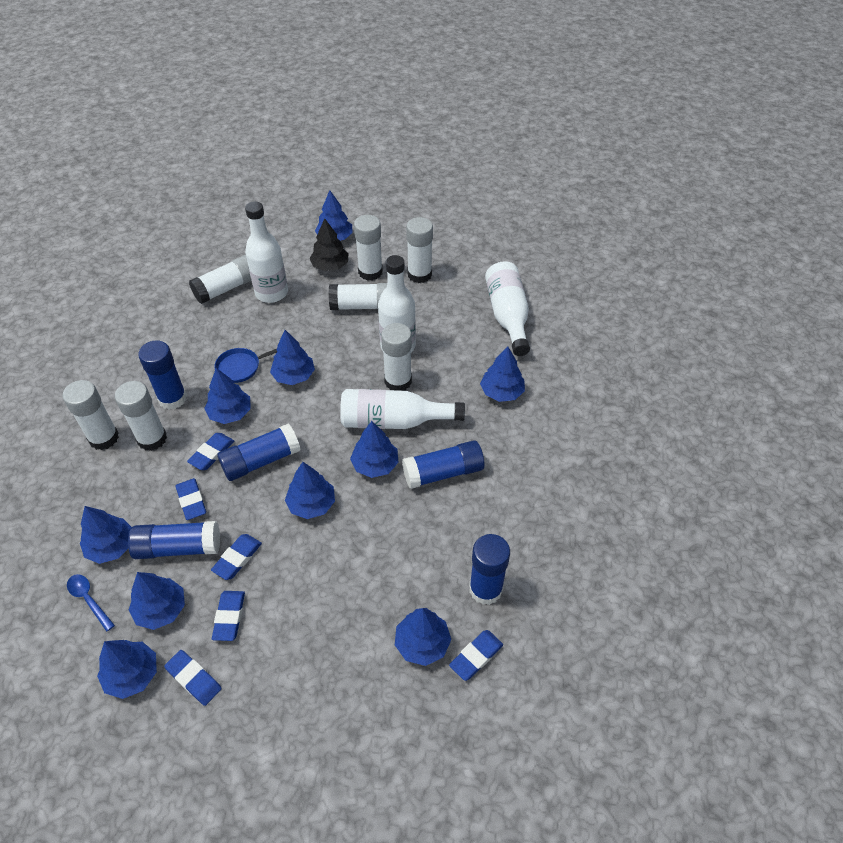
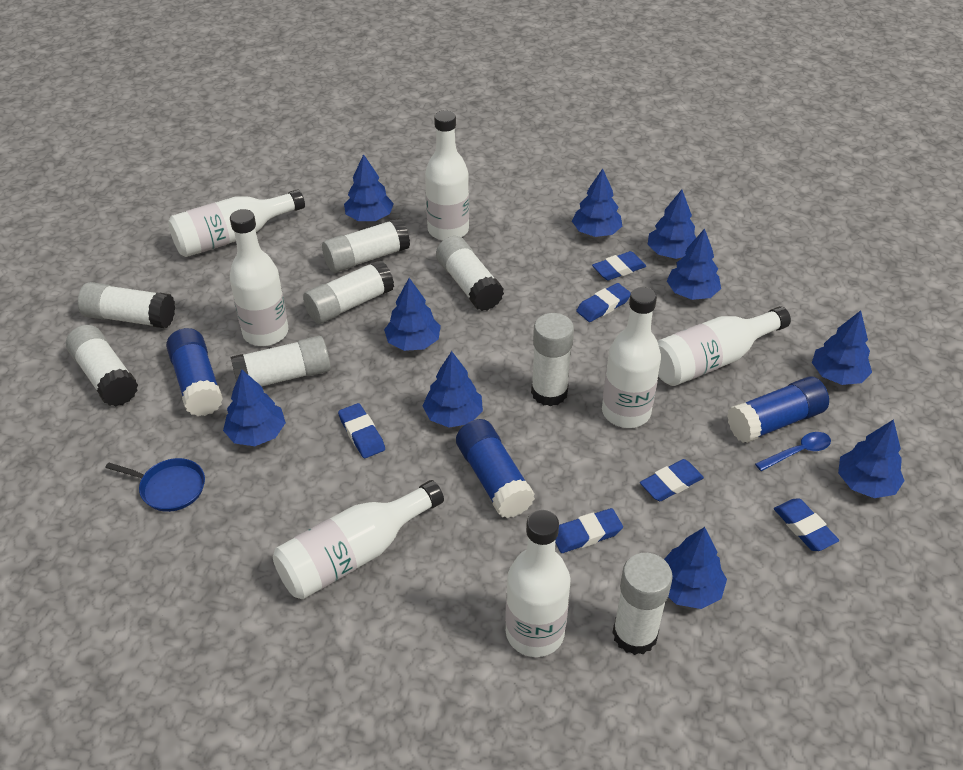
black tree: [310,218,349,271] = 1 -> none = 0
blue glue stick: [128,521,220,559] [138,340,187,410] [217,424,301,481] [402,440,484,489] [469,534,510,605] = 5 -> [166,328,223,416] [456,419,535,518] [727,376,829,443] = 3
white bottle: [245,201,288,303] [340,389,465,429] [378,255,416,353] [485,261,530,356] = 4 -> [168,189,305,257] [230,209,288,346] [273,480,444,599] [425,110,469,241] [505,510,570,657] [602,287,661,428] [657,306,791,386] = 7
white glue stick: [63,380,119,450] [115,381,167,451] [189,255,251,304] [329,283,387,310] [354,215,383,281] [381,323,412,391] [406,217,433,283] = 7 -> [66,325,138,407] [78,282,175,328] [231,336,331,386] [303,259,394,324] [322,218,410,273] [436,236,504,311] [531,313,574,406] [612,553,673,655] = 8

